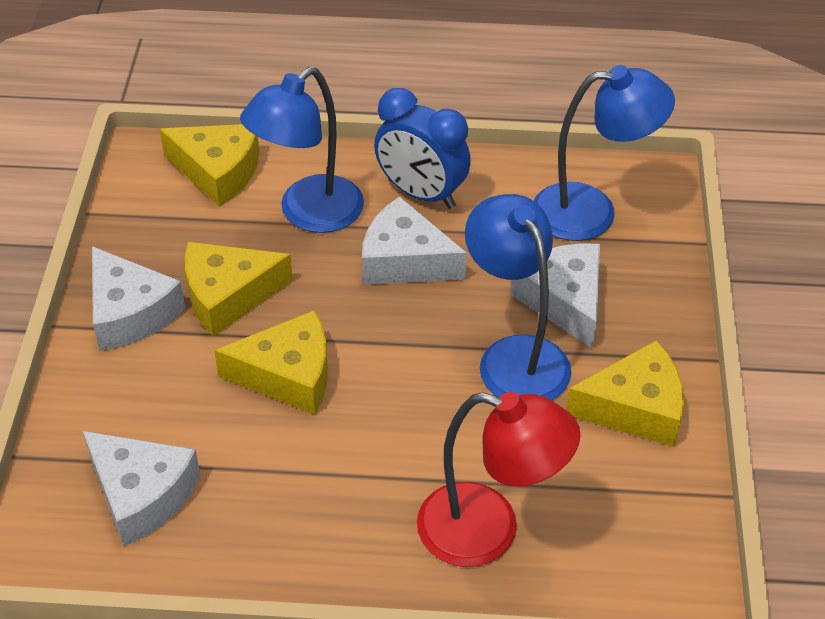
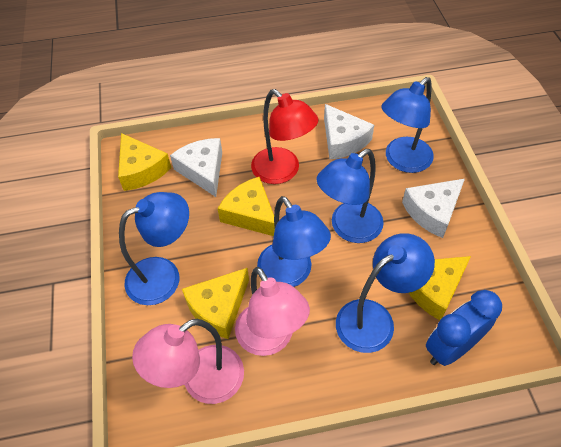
blue lamp: [240,67,364,233] [465,194,571,400] [534,65,675,241] = 3 -> [119,192,189,305] [257,196,331,287] [317,149,384,243] [336,233,435,353] [382,77,434,173] = 5
pink lamp: none = 0 -> [132,319,244,404] [235,267,310,356] = 2
white cheese: [83,431,200,546] [92,246,185,351] [362,196,467,285] [510,243,600,349] = 4 -> [170,138,222,197] [324,104,374,159] [402,179,465,238] = 3

